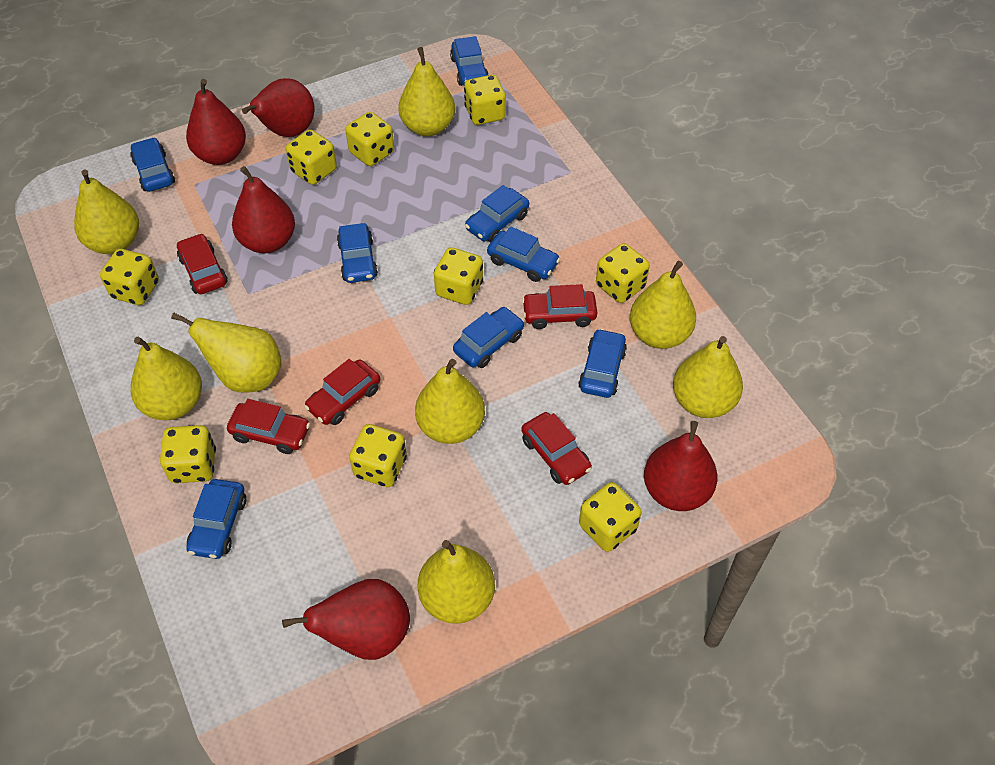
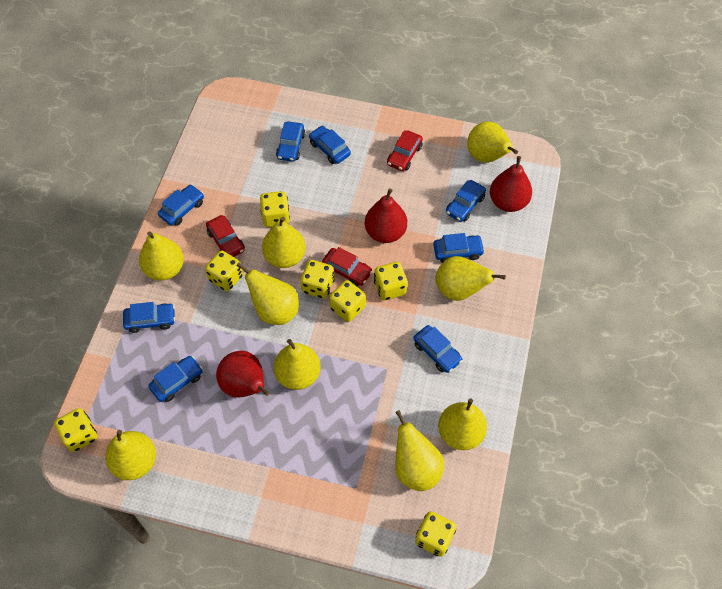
red car: [177,233,228,294] [227,399,310,454] [304,359,380,425] [521,412,592,485] [522,284,597,329] = 5 -> [206,215,245,257] [322,247,373,286] [387,130,423,171] = 3
red pear: [186,79,246,165] [232,166,295,253] [242,78,314,137] [282,579,410,660] [644,421,718,511] = 5 -> [216,351,270,397] [365,188,407,243] [490,156,532,212] = 3
yellow dice: [100,249,159,305] [160,425,216,483] [286,130,337,185] [345,112,394,166] [349,424,407,487] [434,247,483,305] [464,75,506,125] [579,482,642,552] [596,243,650,303] = 9 -> [54,408,98,452] [205,251,243,291] [260,191,290,227] [300,260,335,299] [329,280,366,322] [374,262,407,300] [415,511,456,557] = 7
yellow pear: [74,169,139,254] [131,337,202,420] [171,312,282,393] [398,47,455,136] [415,359,485,444] [418,540,495,624] [630,261,696,349] [673,336,743,418] = 8 -> [105,430,156,480] [139,231,184,281] [237,262,299,325] [262,217,306,268] [274,339,321,390] [395,410,444,491] [435,256,506,301] [438,399,487,450] [467,121,518,163] = 9

